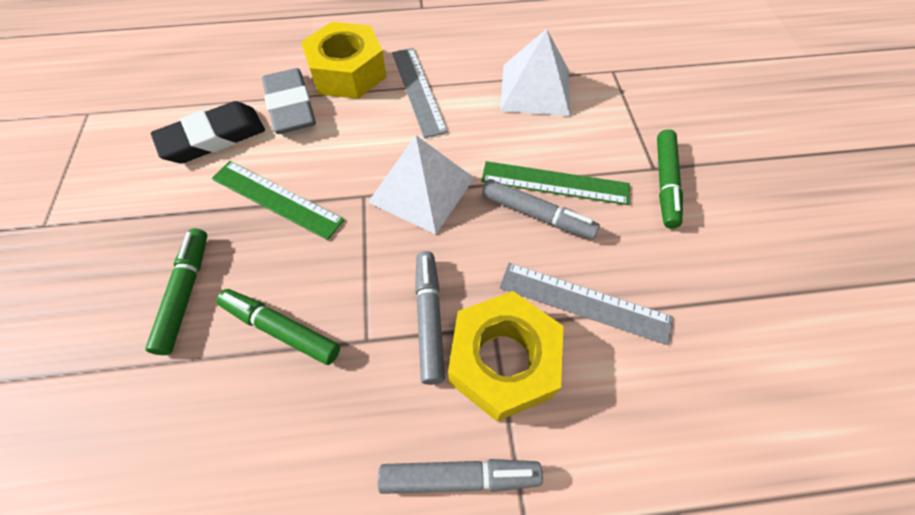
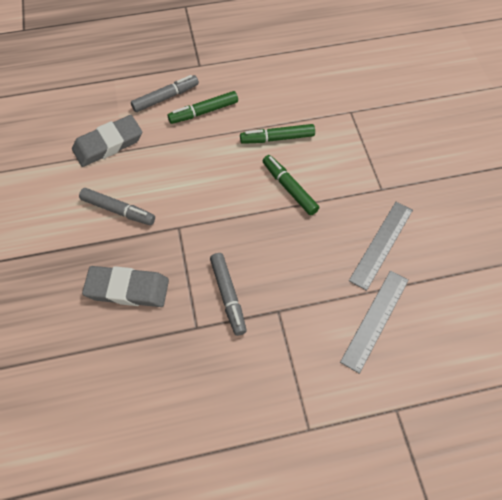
black eraser: [151,101,265,163] = 1 -> none = 0
green ruler: [211,161,345,240] [481,161,630,205] = 2 -> none = 0
grey eraser: [262,68,316,134] = 1 -> [72,115,142,167] [82,266,169,307] = 2
white pyramid: [368,135,474,235] [500,29,570,116] = 2 -> none = 0
yellow nut: [301,22,387,99] [448,291,563,421] = 2 -> none = 0

